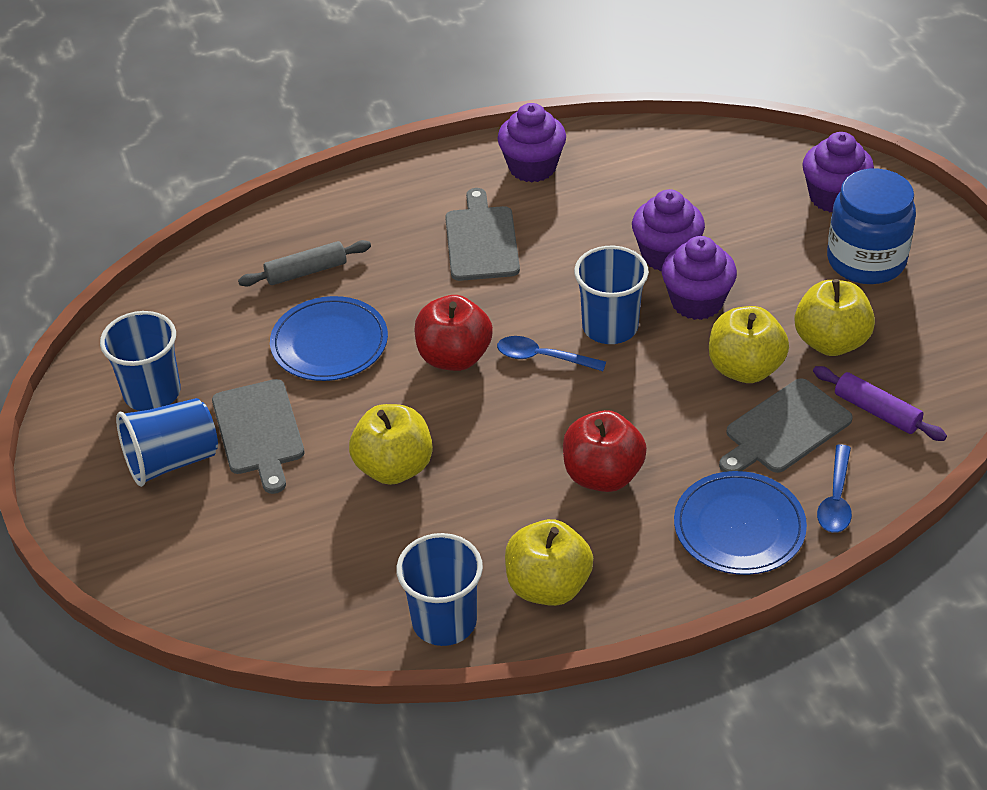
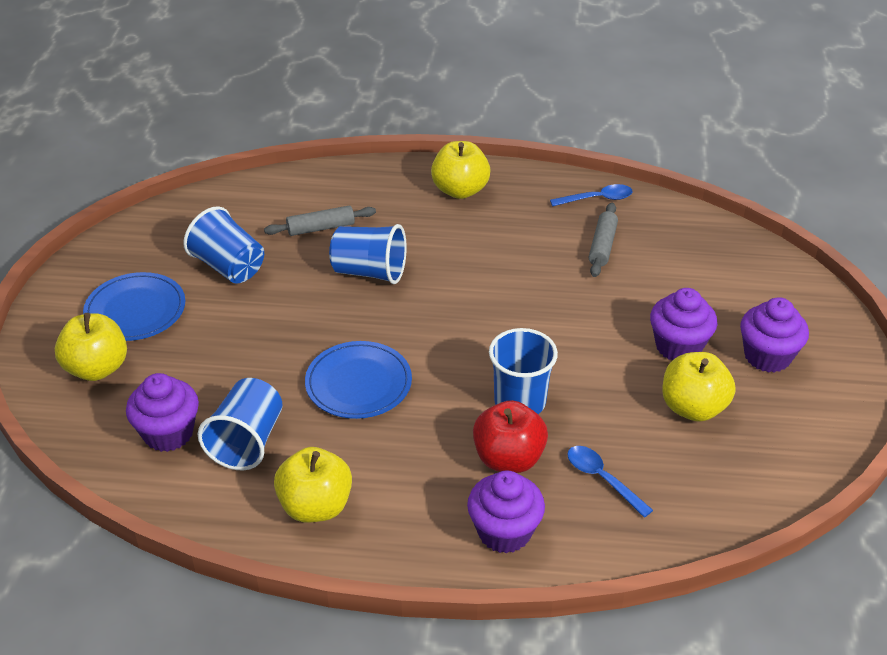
blue jar: [827,169,916,284] = 1 -> none = 0
grey cutting board: [212,379,304,494] [445,188,520,281] [719,378,853,473] = 3 -> none = 0
grey rolling pin: [238,240,371,286] = 1 -> [264,205,376,236] [589,203,618,277] = 2
purple rolling pin: [813,366,947,441] = 1 -> none = 0
red apple: [414,295,493,371] [563,410,647,492] = 2 -> [473,400,548,473] = 1

